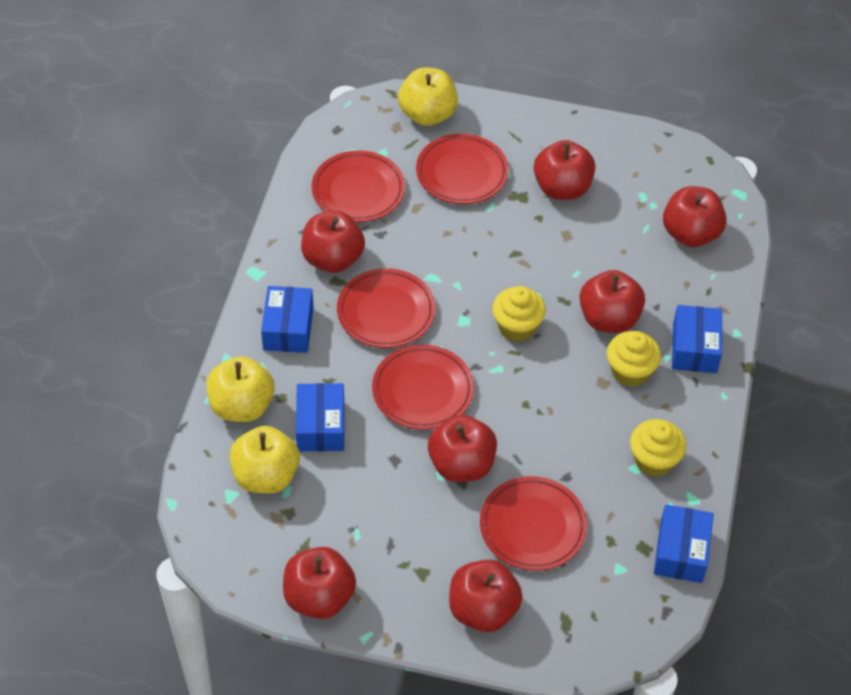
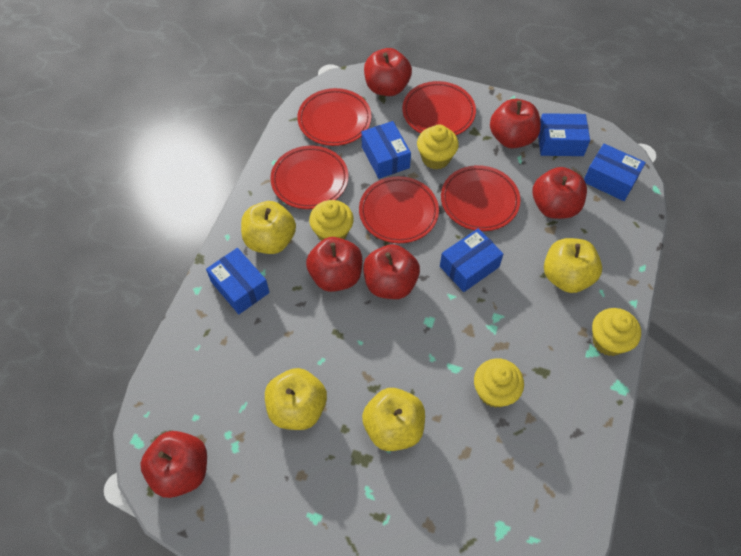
blue box: [261,286,313,353] [296,383,344,451] [654,504,714,583] [672,305,722,373] = 4 -> [206,248,270,314] [361,121,411,179] [440,228,504,292] [538,113,590,156] [584,144,646,201] = 5
red apple: [283,547,356,619] [301,211,365,273] [428,415,497,482] [449,560,523,632] [534,140,596,200] [579,270,645,333] [663,186,727,247] = 7 -> [140,431,207,498] [306,237,362,292] [363,244,420,299] [364,48,412,96] [490,99,541,149] [533,167,587,219] = 6
yellow apple: [206,356,274,422] [230,426,300,493] [398,67,458,126] = 3 -> [241,201,296,254] [265,368,327,430] [362,388,425,451] [544,238,602,293] = 4
yellow cupcake: [492,286,546,342] [607,331,661,387] [630,419,686,477] = 3 -> [309,200,354,241] [417,125,459,170] [474,358,524,408] [592,308,641,356] = 4

